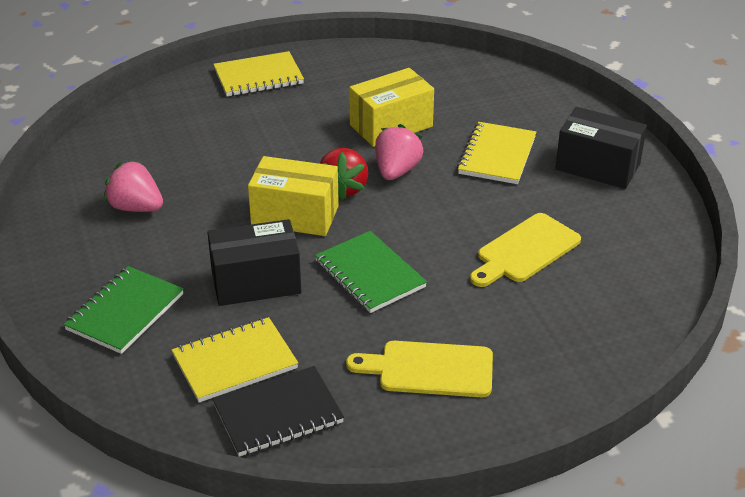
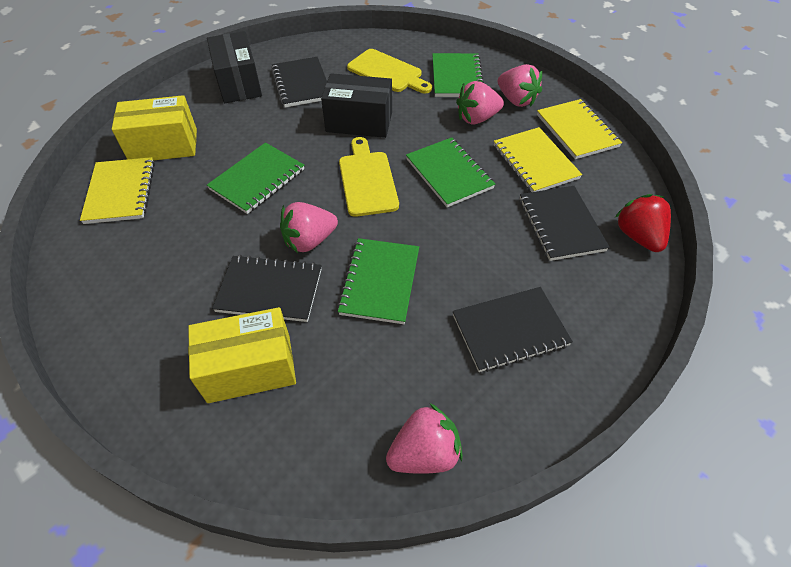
black notebook: [212,366,344,457] = 1 -> [212,255,322,322] [271,57,327,107] [453,287,573,372] [520,186,610,261] = 4
green notebook: [63,266,184,354] [315,231,427,313] = 2 -> [207,142,304,214] [337,238,419,324] [406,137,495,207] [432,53,484,97] = 4
pink strawberry: [104,160,163,212] [375,124,423,180] = 2 -> [280,202,338,253] [386,403,463,474] [456,81,504,124] [498,64,542,107] = 4

